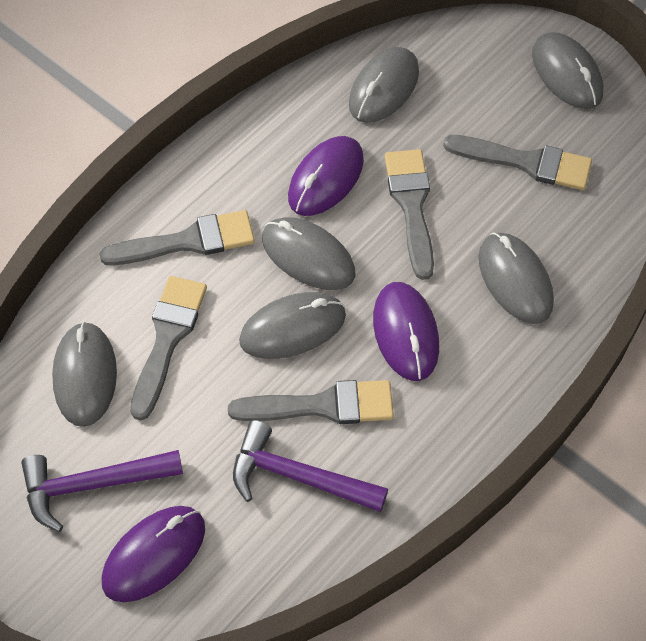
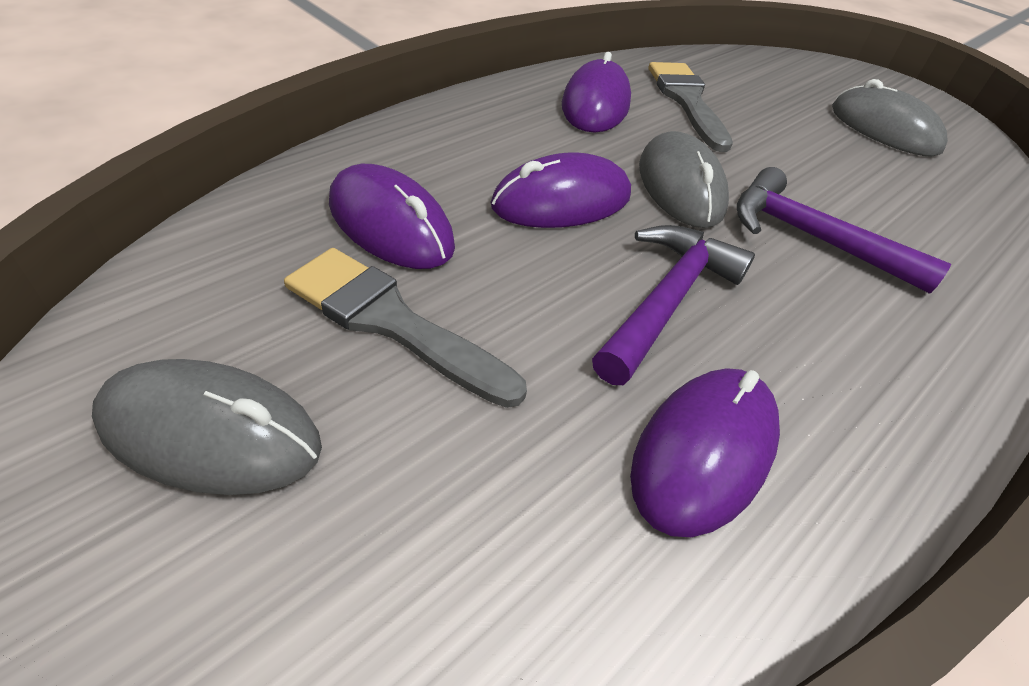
grey brush: [99,210,255,265] [130,276,207,420] [228,380,394,424] [385,149,434,280] [443,135,592,190] = 5 -> [284,248,527,408] [649,62,733,152] = 2
grey mouse: [52,322,117,427] [239,292,346,359] [262,217,355,290] [349,47,419,123] [478,232,554,324] [532,32,603,109] = 6 -> [92,359,322,495] [639,131,729,228] [832,79,948,157] = 3
purple mouse: [102,506,205,602] [288,136,364,216] [373,282,439,381] = 3 -> [329,164,455,269] [490,153,631,228] [562,52,631,132] [630,368,780,537] = 4

